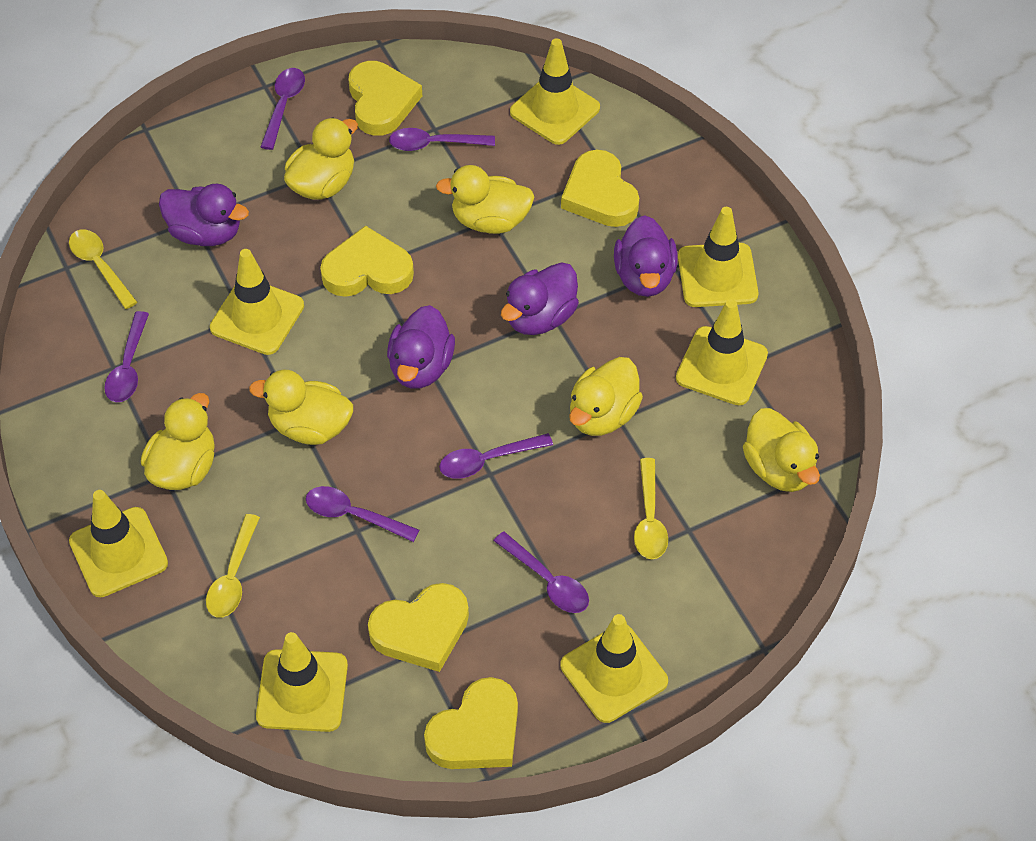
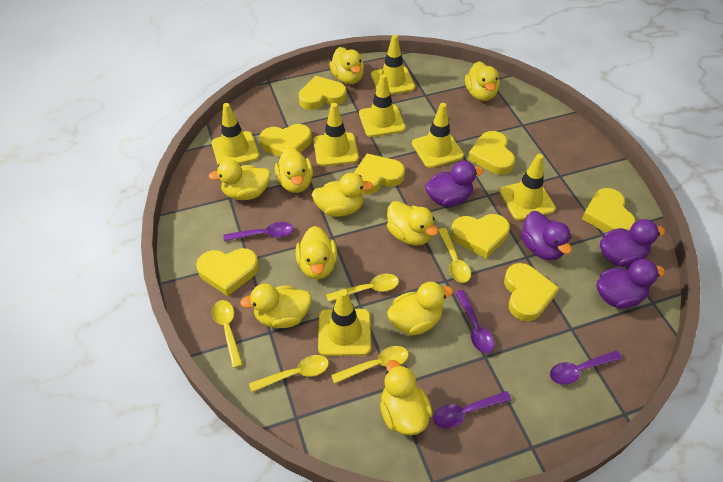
purple spoon: [104,311,149,402] [261,68,305,150] [306,486,419,542] [389,128,495,151] [439,433,553,479] [494,531,589,613] = 6 -> [223,222,293,241] [433,391,512,428] [455,290,495,353] [550,350,622,384] = 4
yellow duck: [141,393,215,490] [249,370,353,445] [284,117,358,200] [436,165,534,234] [569,357,643,436] [743,408,820,492] = 6 -> [208,160,271,200] [240,284,312,328] [275,147,313,193] [296,226,337,279] [311,173,373,217] [329,47,364,84] [380,360,433,435] [387,201,438,246] [387,282,453,335] [465,61,499,101] = 10
yellow heart: [320,226,414,297] [349,61,422,136] [368,583,469,672] [424,677,518,769] [561,150,639,227] = 5 -> [196,248,259,296] [259,124,312,157] [299,76,347,110] [354,154,405,194] [451,214,510,259] [468,131,515,175] [504,263,559,321] [582,188,636,232] = 8
yellow spoon: [69,230,138,309] [206,514,260,618] [634,458,668,559] = 3 -> [212,300,243,368] [249,355,329,392] [326,274,399,302] [331,346,409,384] [438,228,471,283] = 5

